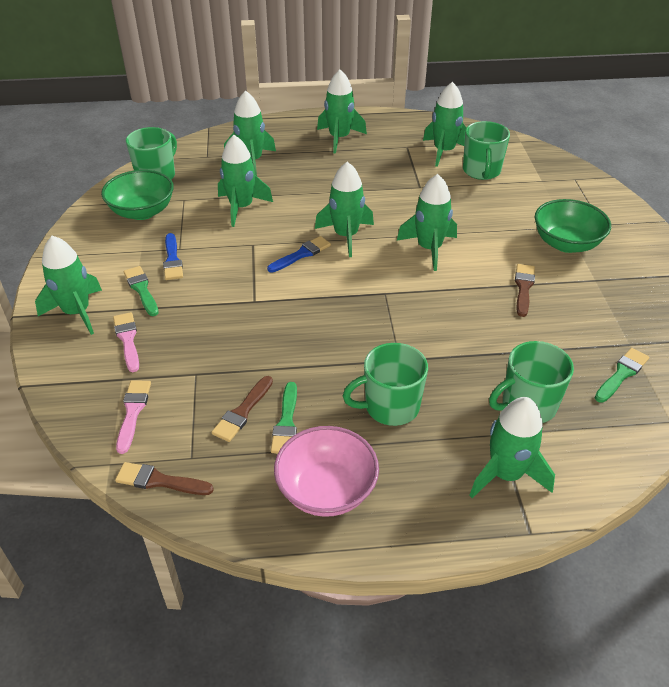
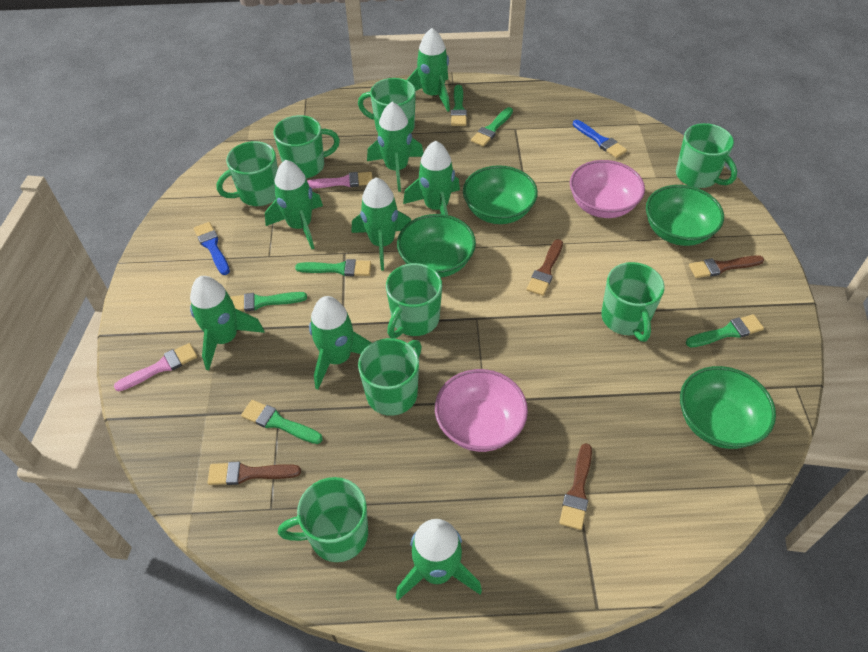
brown brush: [115,462,214,495] [212,376,273,442] [515,264,535,317] = 3 -> [207,462,301,485] [527,239,563,296] [559,443,592,530] [689,255,764,278] = 4
green bowl: [101,170,174,220] [535,199,611,253] = 2 -> [397,214,476,278] [463,165,538,224] [646,185,724,246] [680,366,776,449] = 4
green brush: [124,266,159,316] [271,382,297,454] [595,348,649,403] = 3 -> [230,292,307,312] [241,400,323,444] [295,259,371,276] [451,85,467,126] [471,107,513,147] [686,314,764,347] = 6
green mug: [126,127,177,180] [343,343,428,426] [463,121,510,180] [489,341,574,423] = 4 -> [216,141,278,206] [273,115,340,178] [278,477,368,562] [358,78,416,133] [358,338,422,416] [386,263,442,338] [601,262,665,342] [676,123,737,188] = 8
pink bowl: [274,426,379,517] = 1 -> [435,369,528,452] [570,160,645,218] = 2

